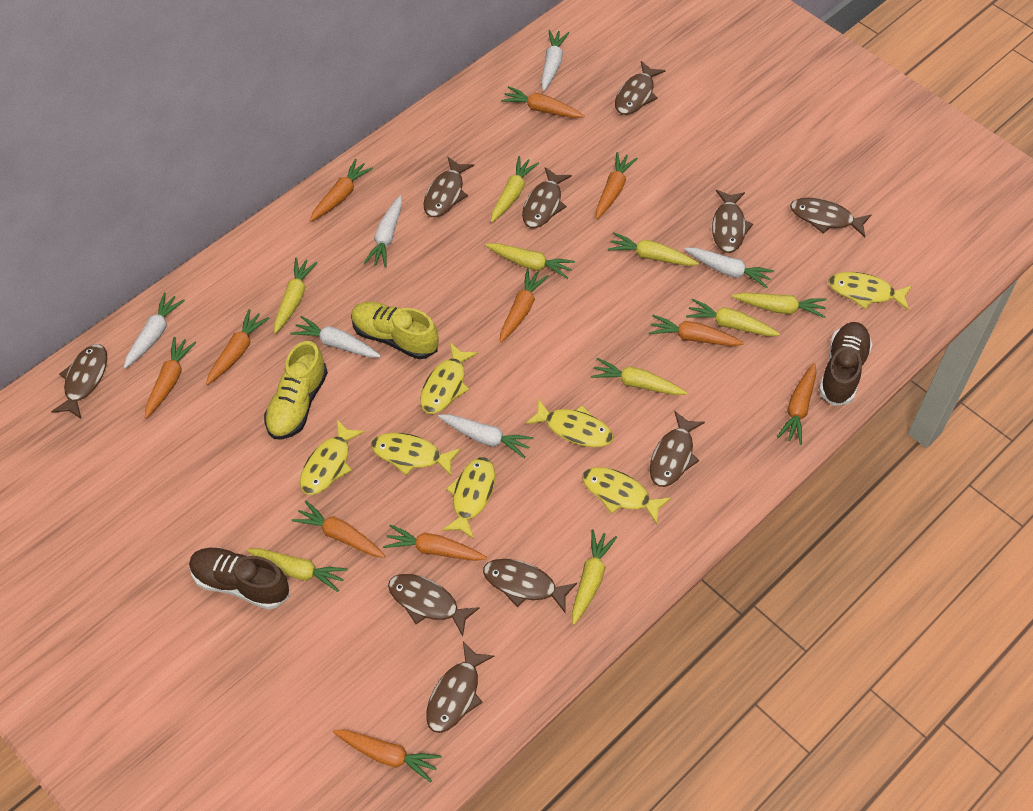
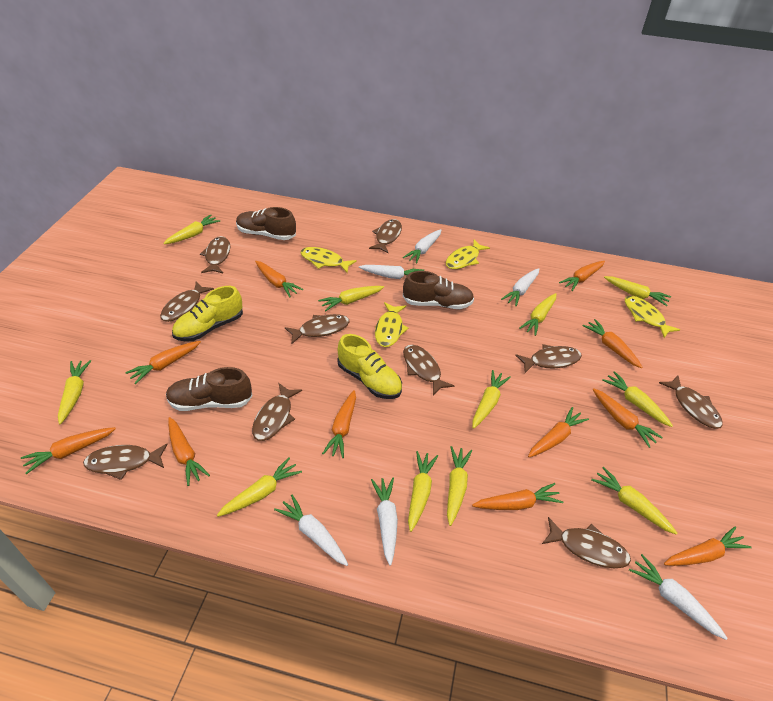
brown shoe: [189,547,289,610] [819,322,872,406] = 2 -> [166,367,253,411] [236,207,296,240] [403,271,474,309] = 3
yellow carrot: [246,548,348,592] [274,257,318,334] [485,243,575,279] [491,156,539,223] [572,529,617,625] [591,358,687,395] [608,233,699,266] [686,299,780,336] [732,293,826,318] = 9 -> [58,360,91,424] [163,214,220,244] [217,457,302,517] [318,286,384,311] [408,451,438,532] [447,446,472,526] [472,370,511,429] [519,293,556,336] [591,467,677,535] [602,371,673,427] [604,276,671,306] = 11
yellow fish: [300,420,365,495] [371,433,461,477] [420,343,478,414] [442,457,495,539] [525,399,613,447] [582,467,671,524] [828,272,912,311] = 7 -> [300,247,357,273] [375,302,409,347] [446,239,490,269] [625,296,680,338] = 4

